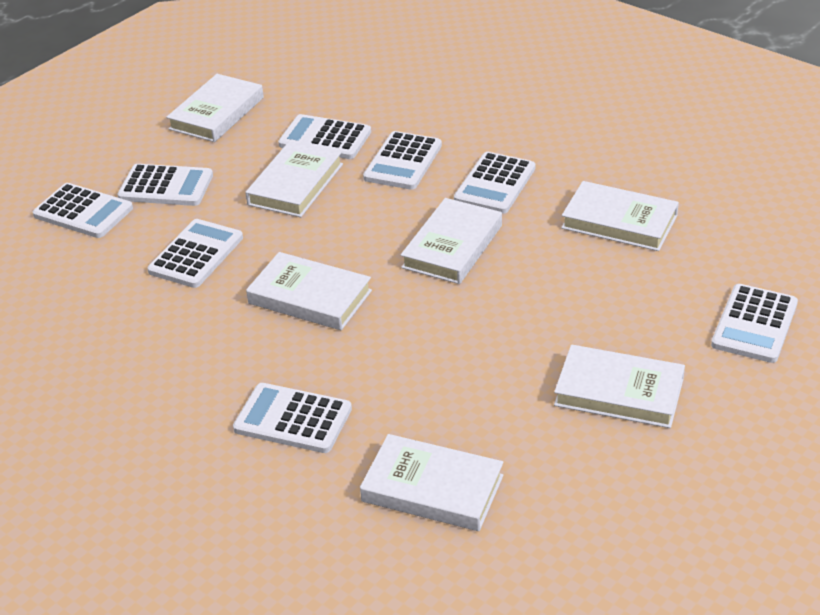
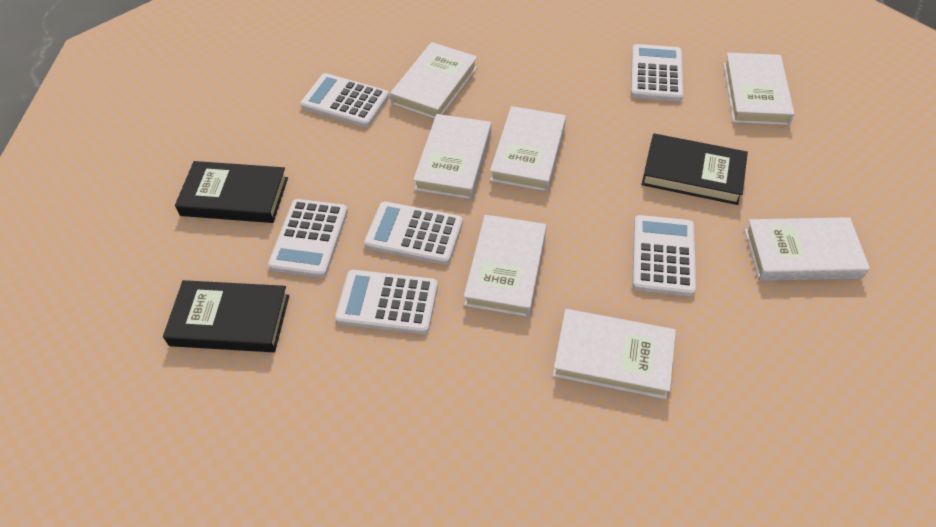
black book: none = 0 -> [163,280,289,352] [175,161,288,223] [642,134,748,205] = 3
white calculator: [33,183,133,238] [117,164,213,206] [147,219,243,288] [233,383,352,453] [278,114,371,159] [363,131,442,190] [454,152,535,214] [711,284,798,363] = 8 -> [268,199,348,278] [301,73,389,127] [335,270,438,334] [364,201,463,265] [631,44,683,101] [632,215,696,296] = 6

